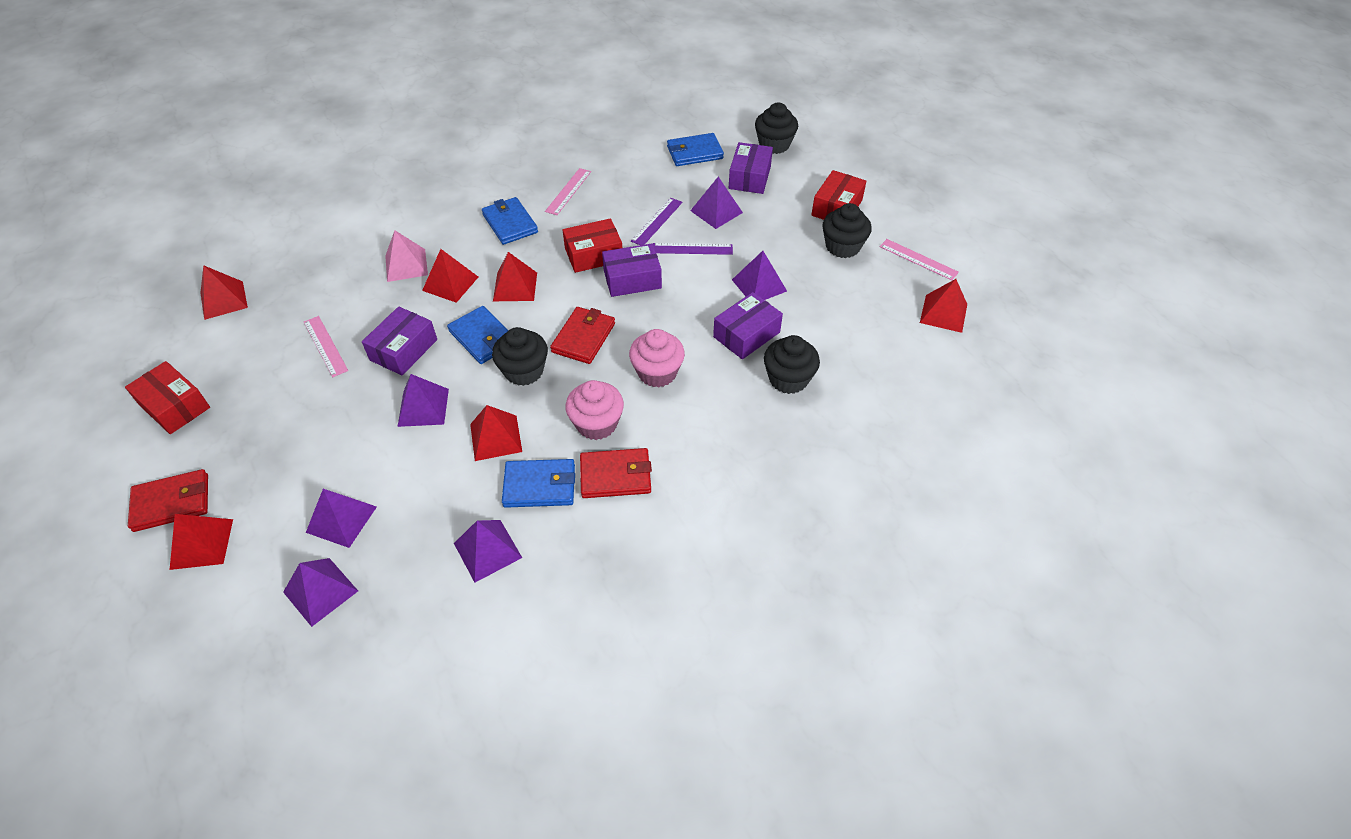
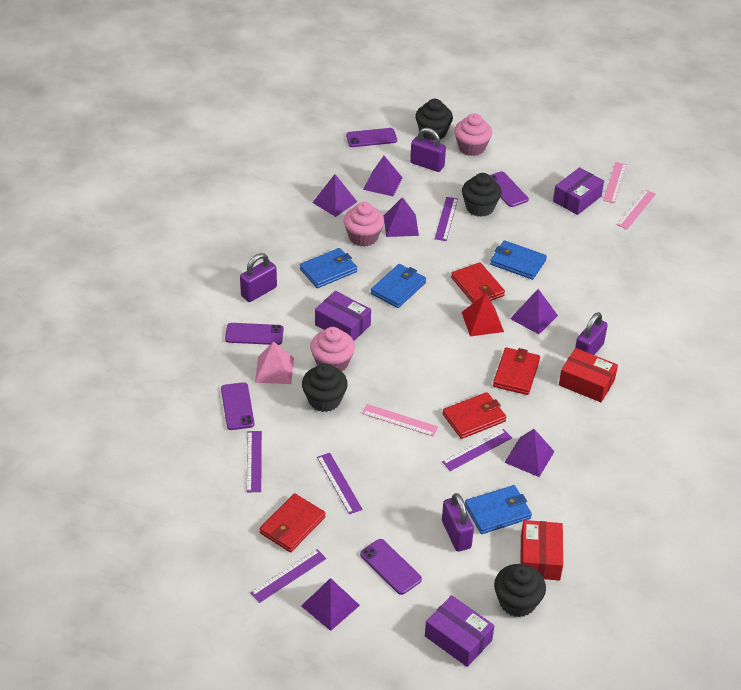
pink cupcake: [565,380,624,440] [629,329,685,387] = 2 -> [310,327,355,372] [344,202,384,247] [454,113,492,156] = 3
purple box: [362,307,437,375] [602,244,662,297] [713,292,783,359] [729,142,773,194] = 4 -> [315,291,371,341] [425,595,494,667] [553,167,604,215] = 3
purple padlock: none = 0 -> [240,253,277,302] [410,128,446,172] [442,493,474,552] [575,312,608,355] = 4
purple phone: none = 0 -> [221,382,254,430] [225,323,284,345] [346,128,397,147] [360,539,422,595] [489,171,529,207] = 5
purple ruler: [631,198,683,245] [653,243,733,255] = 2 -> [247,431,262,493] [250,549,326,603] [317,453,363,514] [435,197,458,241] [442,429,512,471] = 5
red box: [125,361,210,434] [563,218,622,273] [812,170,866,220] = 3 -> [520,520,563,580] [559,348,618,402] = 2
red pyramid: [170,514,233,570] [201,265,248,320] [422,249,478,303] [470,405,522,461] [493,252,537,301] [920,279,967,333] = 6 -> [462,294,504,337] = 1
red wallet: [128,469,208,532] [550,307,615,364] [580,448,652,498] = 3 -> [259,493,325,552] [442,392,506,439] [451,262,505,303] [493,347,540,395] = 4

